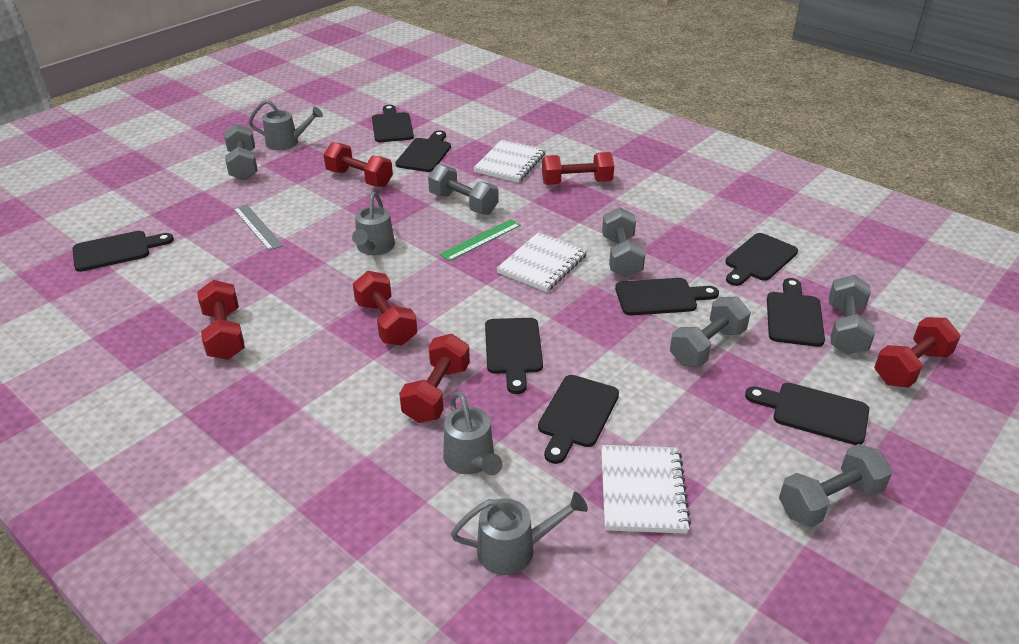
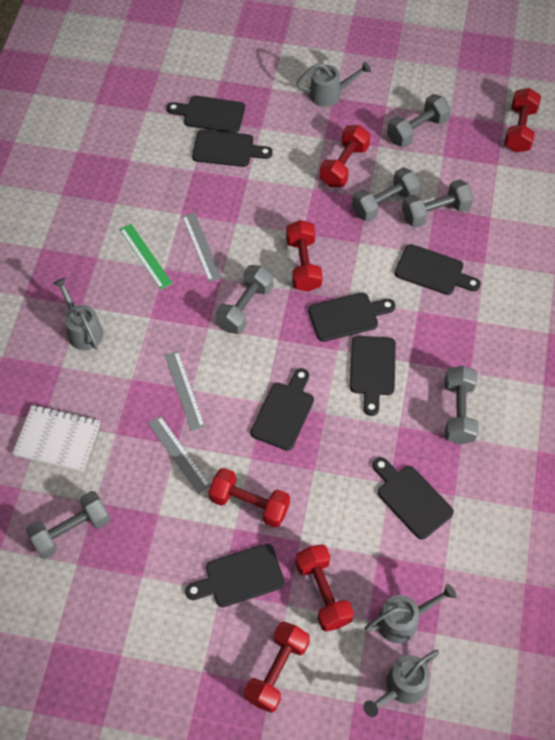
black cutting board: [73,231,174,272] [372,105,414,142] [395,130,451,172] [485,318,543,394] [538,375,619,464] [615,278,719,316] [725,233,798,286] [745,383,869,445] [767,278,825,347] = 9 -> [167,96,245,133] [185,544,285,607] [192,129,273,167] [251,368,314,450] [308,292,395,342] [350,336,396,416] [373,457,454,539] [395,244,481,295] = 8
grey ruler: [233,204,283,251] = 1 -> [148,416,211,494] [164,351,205,431] [182,213,222,282] = 3
white notebook: [473,140,546,183] [496,232,588,292] [601,445,691,534] = 3 -> [12,405,100,472] = 1

